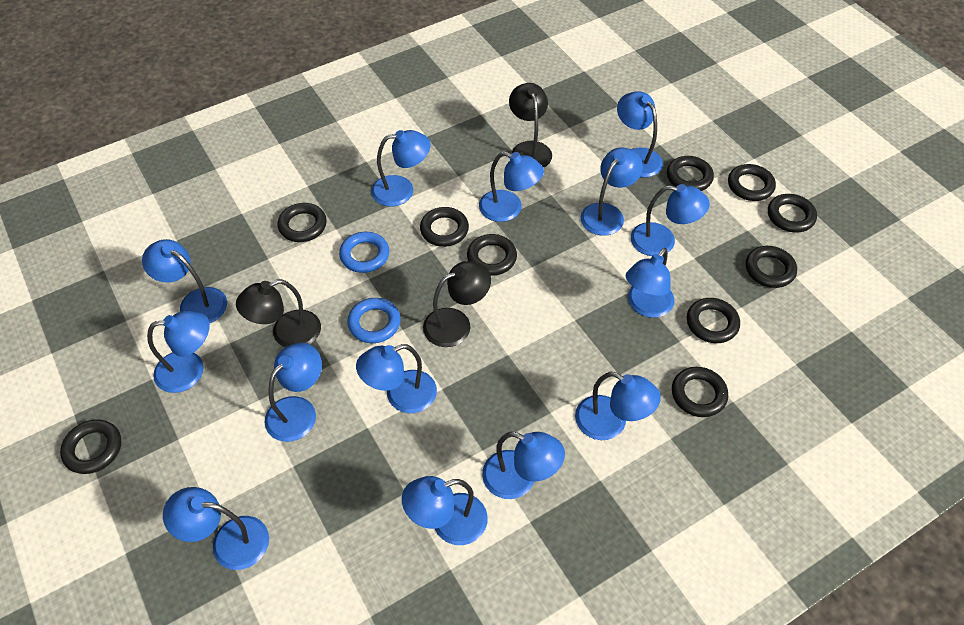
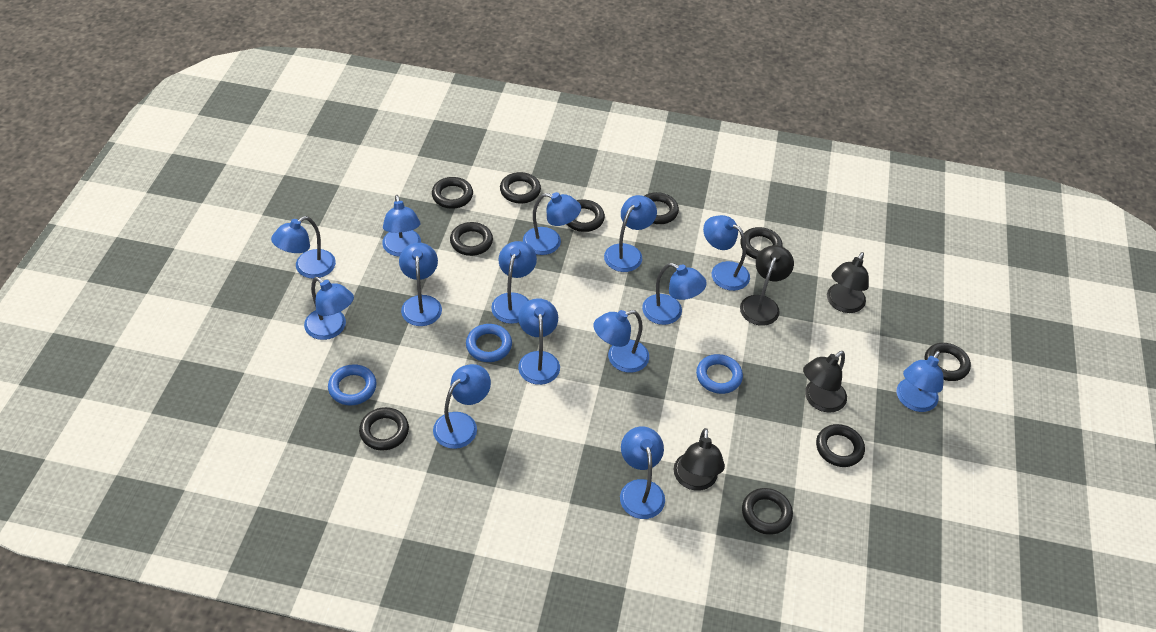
black lamp: [236,279,321,347] [423,261,491,347] [509,83,552,168] = 3 -> [674,428,725,491] [740,245,794,326] [803,351,847,413] [827,252,869,313] = 4
blue ring: [339,232,389,273] [347,298,401,343] = 2 -> [328,364,377,405] [466,324,512,362] [696,354,743,394] = 3

